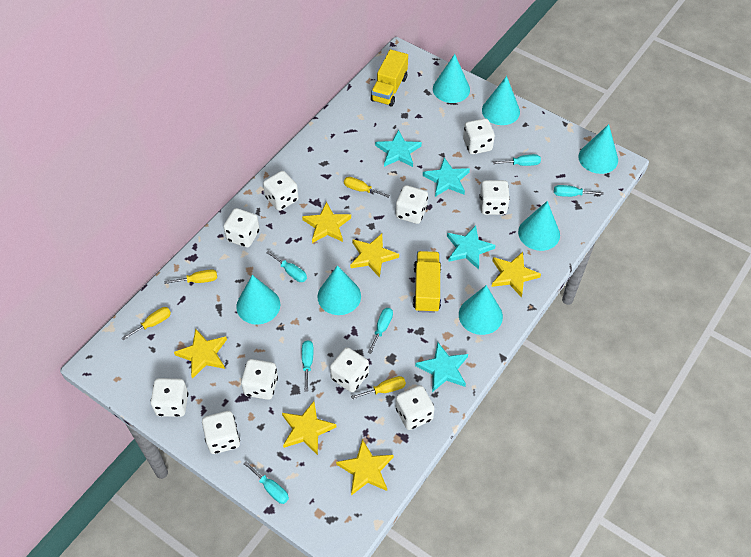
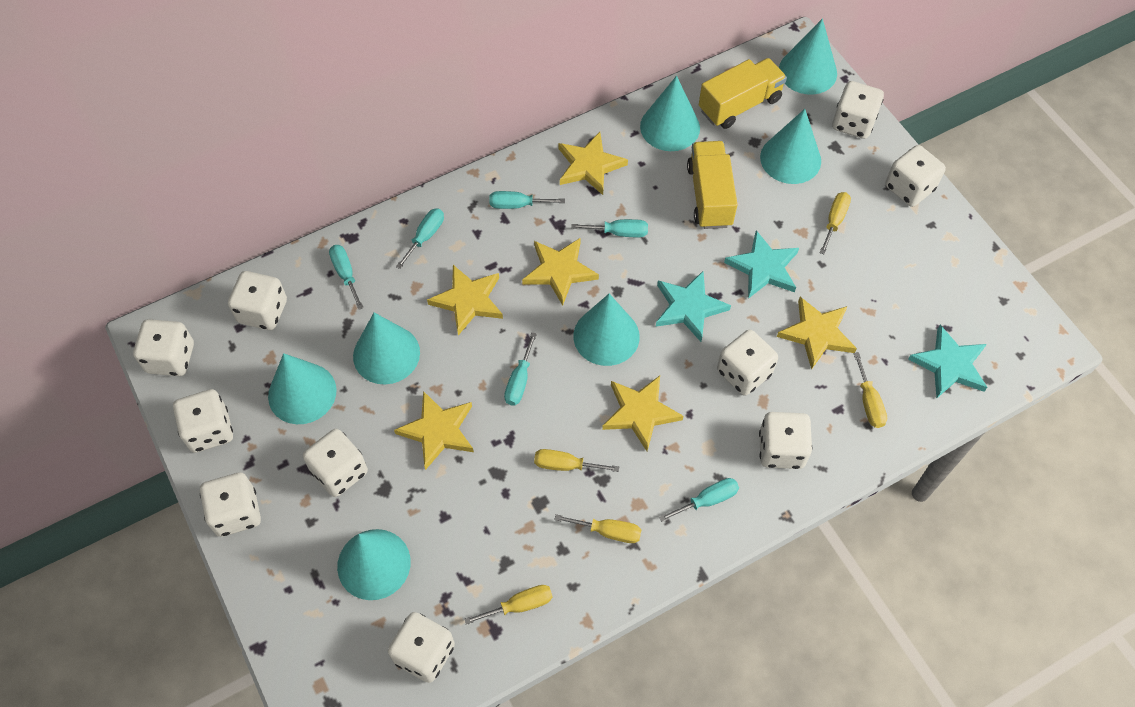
turquoise star: [375,130,422,167] [415,342,468,392] [423,158,470,197] [447,225,496,270] = 4 -> [656,271,731,342] [724,230,799,299] [908,325,988,399] = 3
yellow screwdriver: [122,307,171,341] [164,269,217,284] [344,177,390,198] [351,376,406,399] = 4 -> [464,585,553,625] [534,449,619,472] [554,514,641,543] [820,192,851,255] [853,352,887,428] = 5

